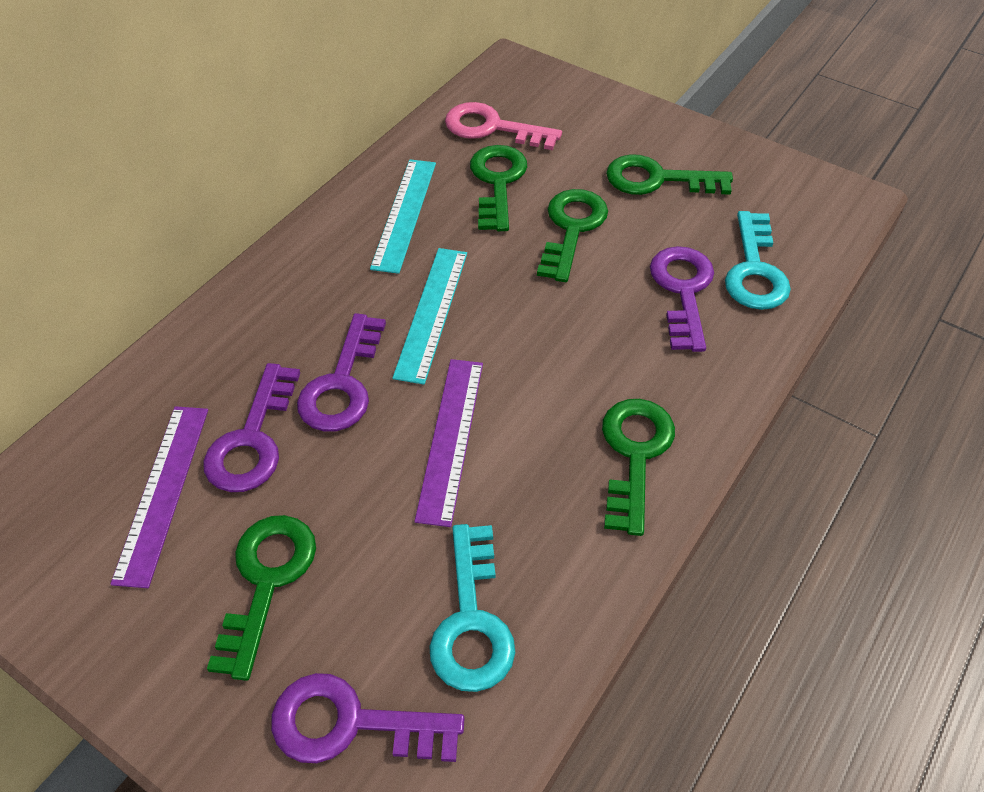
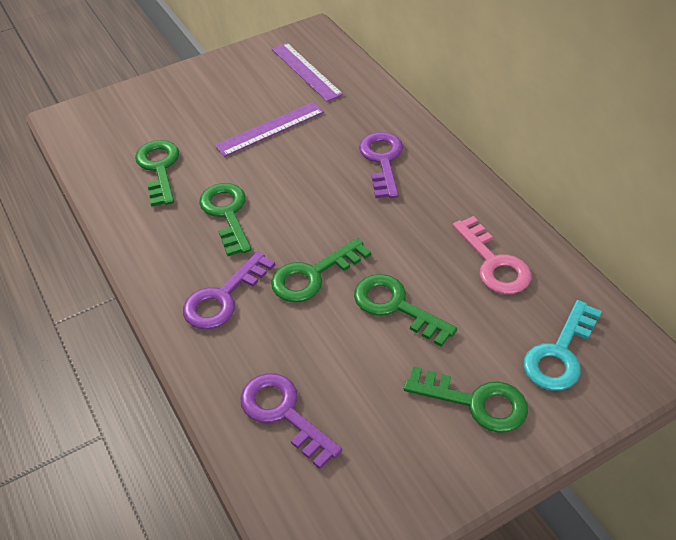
purple key: [203,363,300,492] [271,673,465,763] [297,313,386,432] [650,246,714,352] = 4 -> [183,251,275,329] [240,373,342,469] [359,132,403,198] = 3
turquoise key: [429,524,515,692] [725,211,791,310] = 2 -> [524,300,602,391] = 1
turquoise ruler: [370,159,436,274] [392,248,467,385] = 2 -> none = 0

